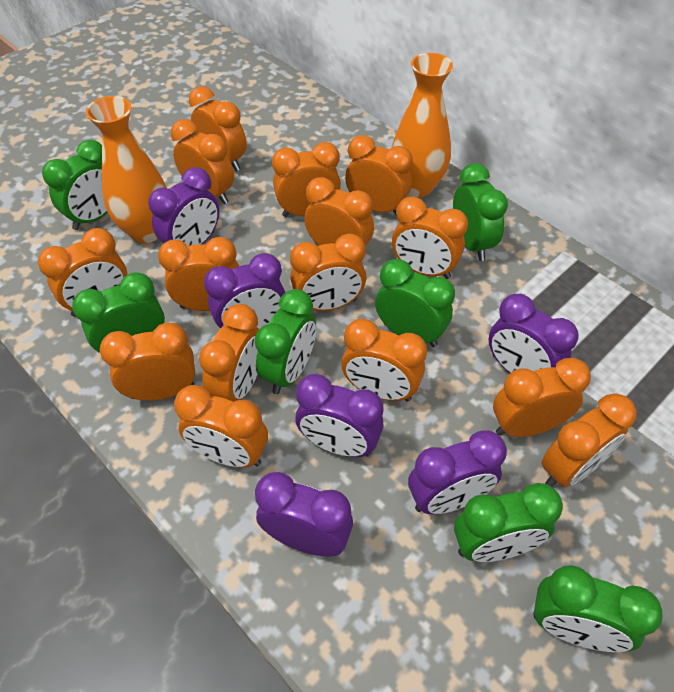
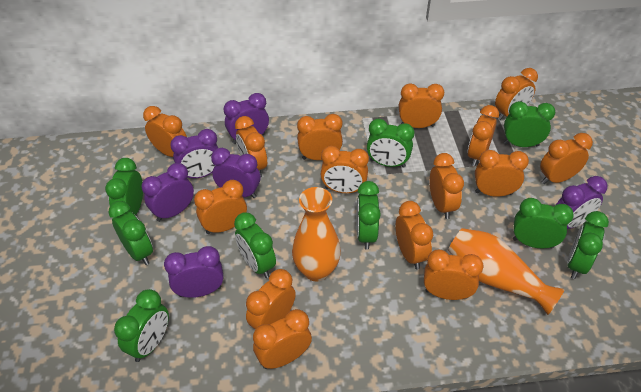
green clock: [42,140,107,230] [72,272,165,353] [255,289,316,394] [375,259,455,347] [453,163,508,261] [454,483,563,562] [533,565,663,652] = 7 -> [105,158,143,215] [109,201,153,265] [114,289,169,362] [234,212,276,278] [357,181,381,250] [367,119,414,168] [504,101,555,147] [513,198,574,249] [567,211,609,279] = 9

